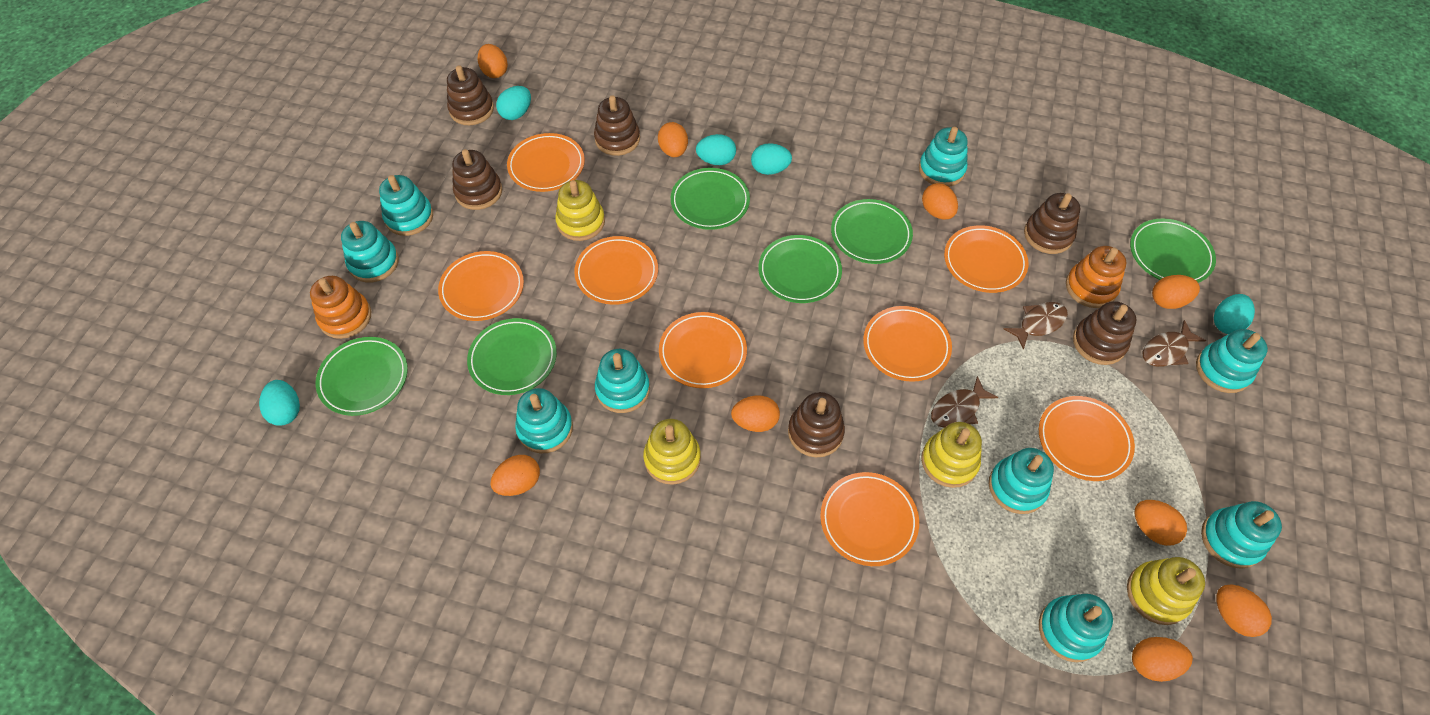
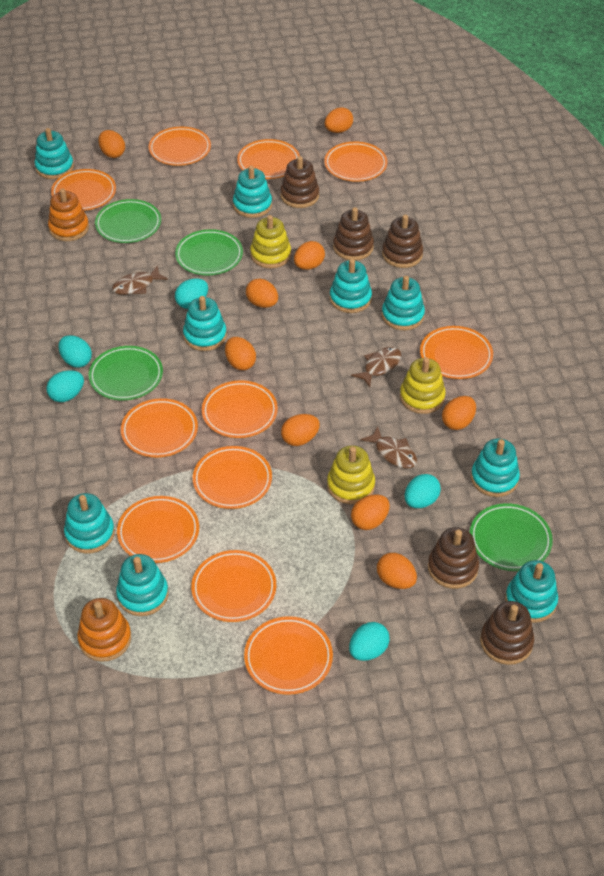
brown stacking toy: [447,65,494,125] [452,149,502,210] [594,95,640,156] [788,392,845,457] [1024,193,1080,254] [1073,301,1137,365] = 6 -> [280,156,319,208] [333,207,374,260] [382,215,423,268] [428,527,479,589] [480,601,534,665] = 5
green plate: [316,337,408,416] [467,318,557,395] [671,168,750,230] [758,235,842,303] [831,199,913,264] [1130,218,1216,283] = 6 -> [88,346,163,400] [95,199,161,243] [175,229,243,275] [470,503,553,571] = 4
orange plate: [438,251,524,321] [507,133,585,192] [574,236,658,305] [659,312,747,388] [820,472,919,566] [863,306,952,382] [944,225,1029,293] [1039,396,1135,481] = 8 -> [51,169,116,211] [117,496,199,563] [121,398,198,457] [149,127,211,166] [191,550,276,622] [193,446,272,509] [202,380,278,438] [237,139,300,179] [244,616,333,695] [324,142,387,182] [420,326,493,379] = 11
yellow stacking toy: [555,180,605,241] [643,419,701,485] [921,422,982,488] [1127,557,1205,625] = 4 -> [250,215,291,268] [327,446,375,504] [400,357,446,414] = 3

